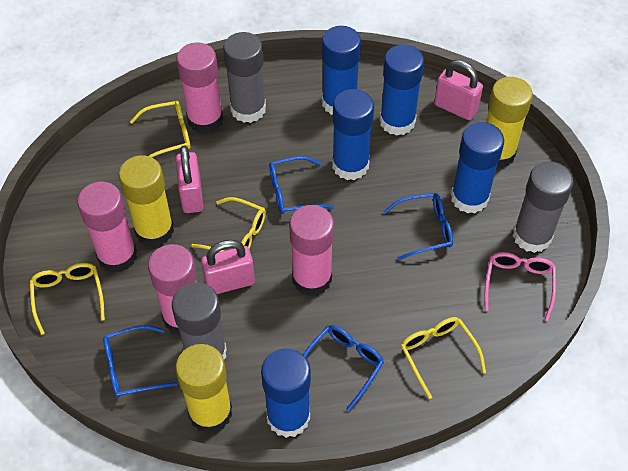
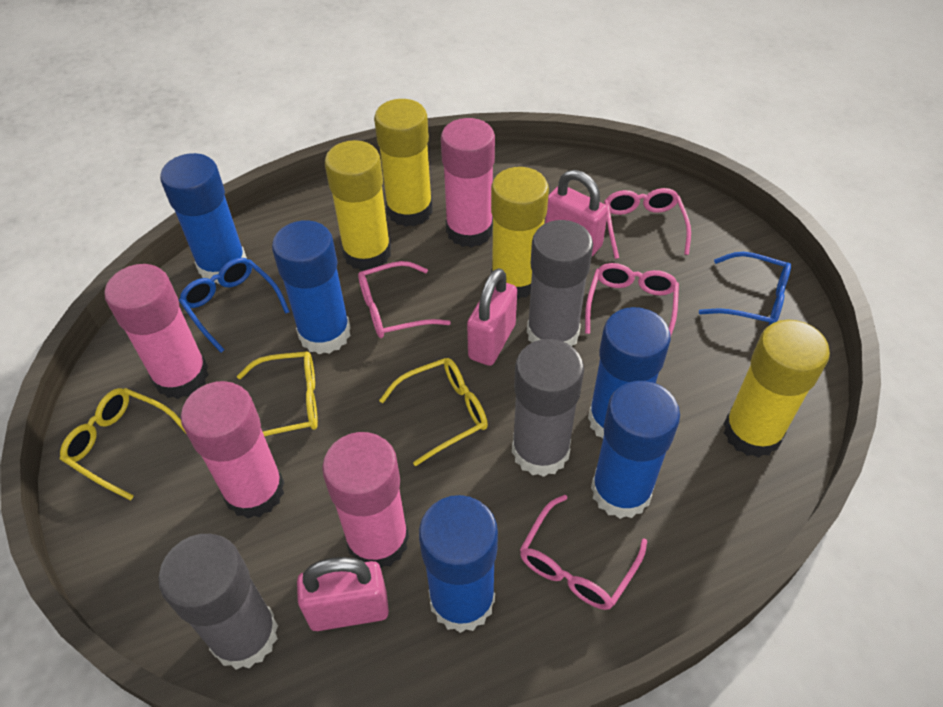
blue glasses: [103,325,177,398] [269,156,334,215] [303,325,384,411] [383,193,453,260] = 4 -> [179,258,290,353] [699,252,791,325] = 2
pink glasses: [484,252,556,321] = 1 -> [358,261,451,338] [520,495,647,610] [585,263,679,336] [604,188,691,259] = 4
yellow glasses: [30,263,105,335] [130,101,191,157] [191,197,266,252] [401,317,486,399] = 4 -> [60,388,186,500] [237,351,318,436] [379,358,488,466] = 3
yellow glue stick: [119,155,174,247] [175,344,232,433] [486,77,533,168] = 3 -> [325,140,391,271] [374,99,433,227] [491,167,549,299] [724,320,830,458] = 4

